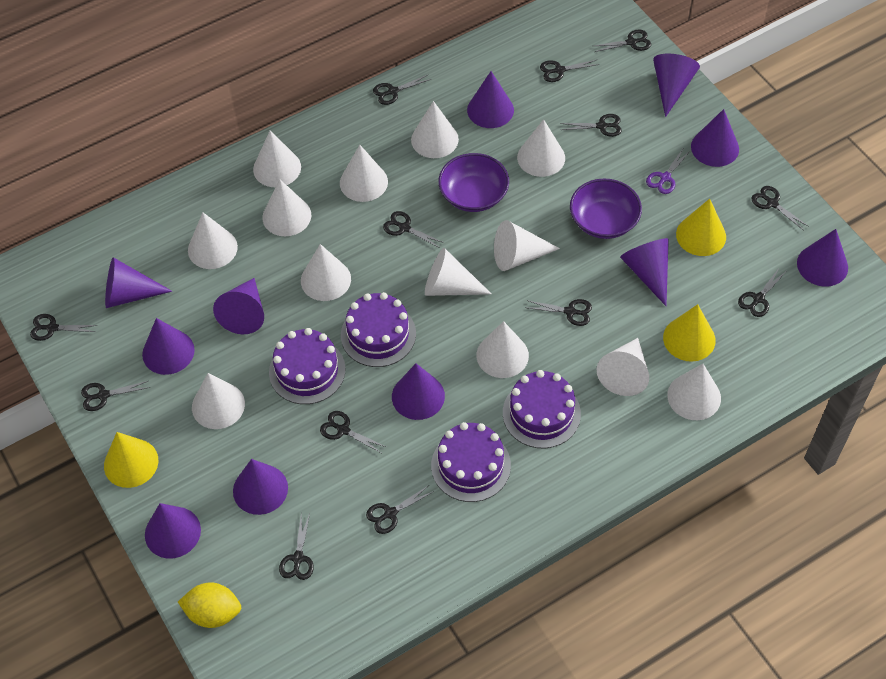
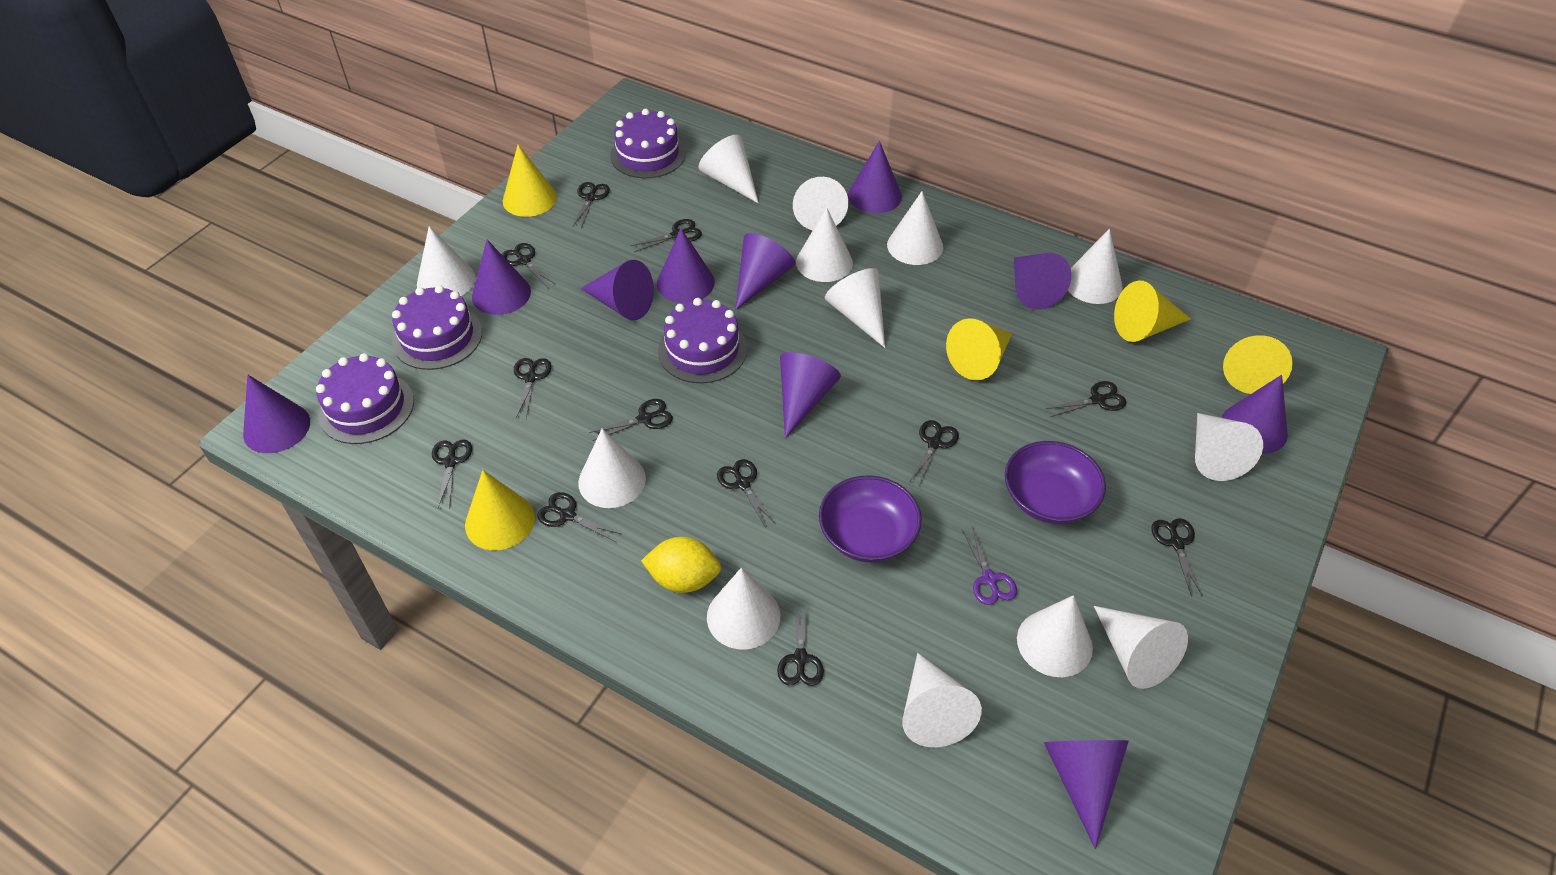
black scissors: [30,314,98,341] [81,381,150,411] [279,514,314,580] [320,411,386,453] [366,485,434,534] [373,75,431,105] [383,211,444,248] [526,299,592,326] [540,59,600,82] [560,114,622,137] [594,29,651,52] [738,267,785,317] [752,186,809,230] = 13 -> [432,440,472,508] [502,243,556,288] [514,358,552,419] [537,492,621,542] [572,182,610,228] [589,399,673,441] [631,219,702,252] [717,459,776,527] [777,600,824,686] [910,420,959,487] [1046,381,1126,417] [1151,518,1203,596] = 12
purple cone: [105,257,172,308] [142,318,195,375] [145,503,201,558] [213,278,264,334] [233,459,288,515] [392,363,445,420] [467,71,514,128] [620,238,669,306] [653,54,700,117] [691,109,739,167] [797,229,848,287] = 11 -> [243,375,310,453] [472,239,531,315] [581,260,654,320] [657,228,715,303] [735,233,795,310] [780,352,841,438] [848,141,902,213] [1014,253,1071,310] [1044,740,1129,849] [1221,375,1288,454] = 10
yellow cone: [104,432,158,488] [663,304,716,362] [676,199,726,256] = 3 -> [465,470,535,550] [503,145,557,217] [946,318,1012,380] [1114,281,1191,342] [1223,335,1293,394] = 5

